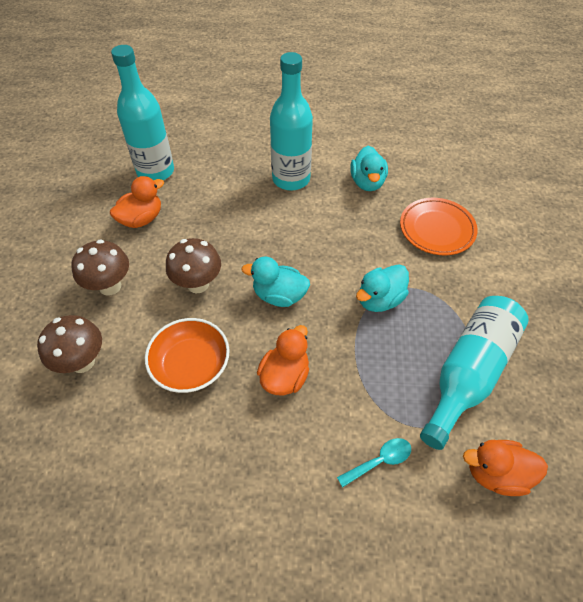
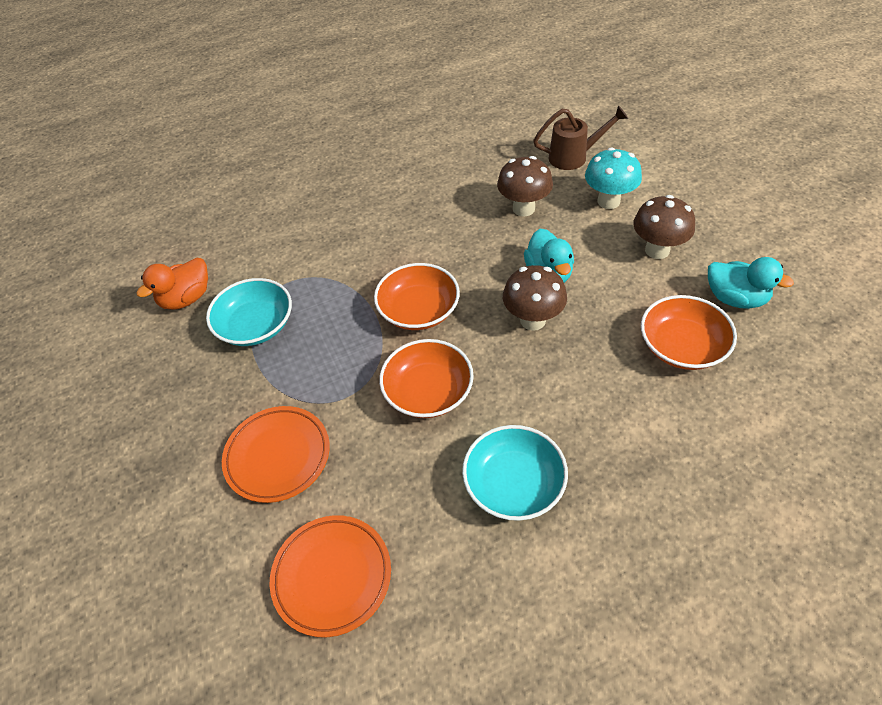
brown watering can: none = 0 -> [533,105,628,170] = 1
orange bowl: [145,318,230,393] = 1 -> [374,263,460,330] [379,339,474,418] [641,295,737,370] = 3
orange duck: [110,176,164,228] [257,325,309,395] [463,440,548,496] = 3 -> [136,258,208,310] = 1
orange plate: [400,198,478,255] = 1 -> [222,406,330,503] [270,515,391,637] = 2
turquoise bottle: [111,45,174,180] [270,52,313,190] [420,296,529,450] = 3 -> none = 0
turquoise bowl: none = 0 -> [206,278,292,346] [462,425,568,521] = 2
turquoise duck: [241,257,310,307] [350,146,388,191] [356,264,409,312] = 3 -> [524,229,574,283] [708,257,794,309] = 2
turquoise mushroom: none = 0 -> [585,147,642,209] = 1
turquoise spoon: [337,438,411,488] = 1 -> none = 0

